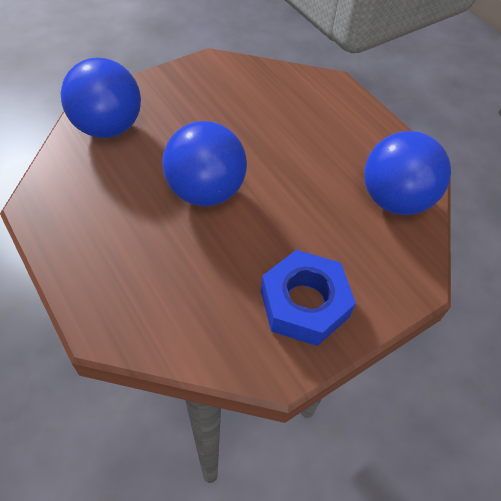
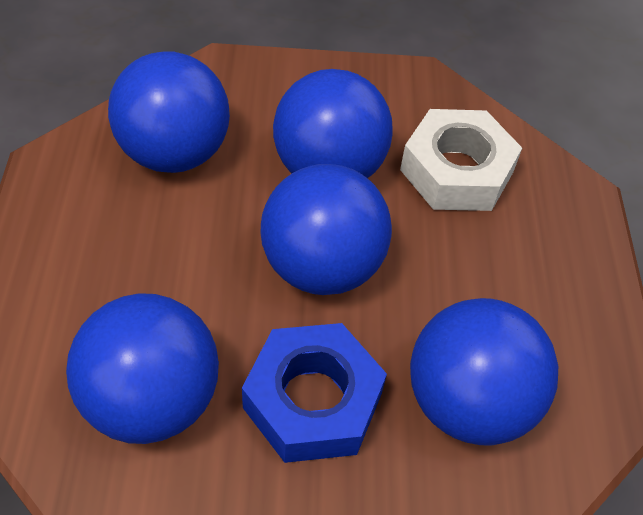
blue ball: [61,58,141,138] [162,121,247,206] [364,131,451,215] = 3 -> [66,293,219,444] [108,51,230,173] [261,164,392,295] [273,69,393,178] [410,298,558,445] = 5
white nut: none = 0 -> [400,109,522,211] = 1

